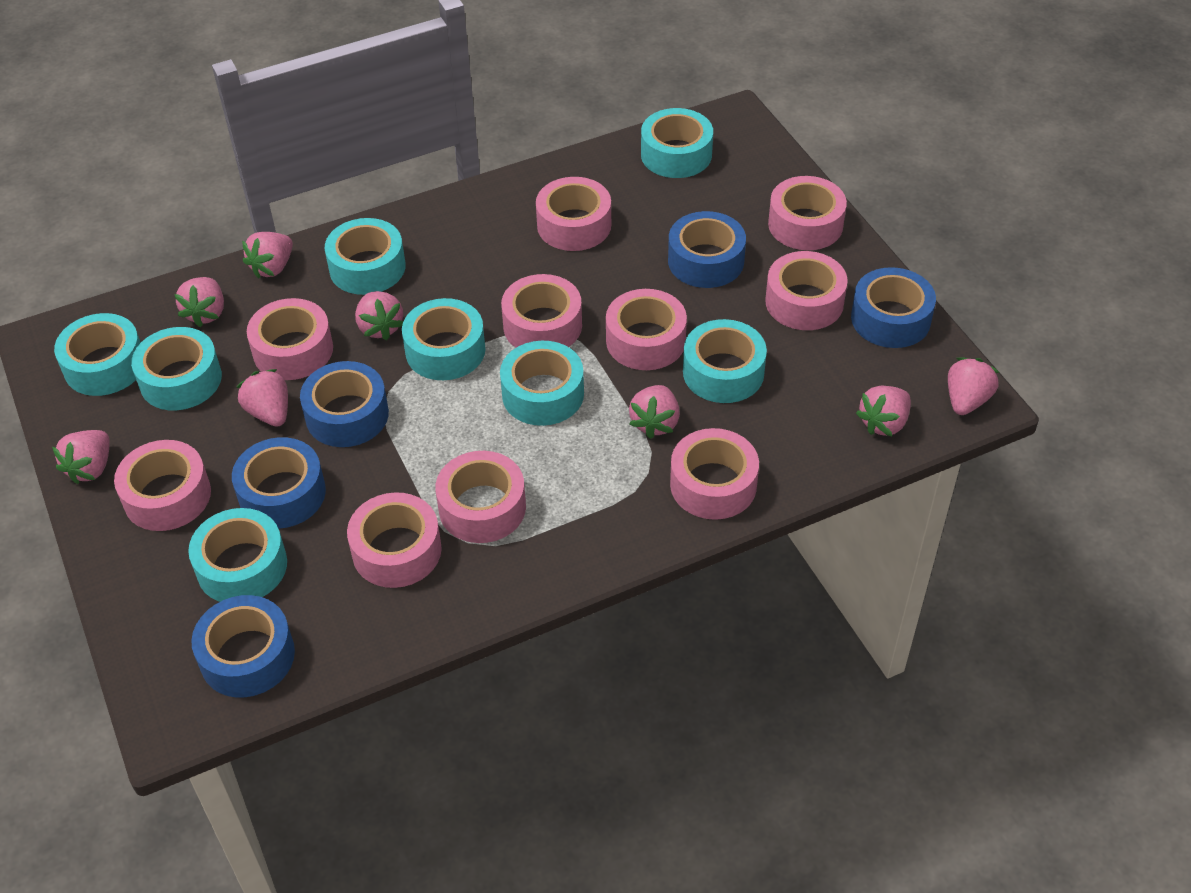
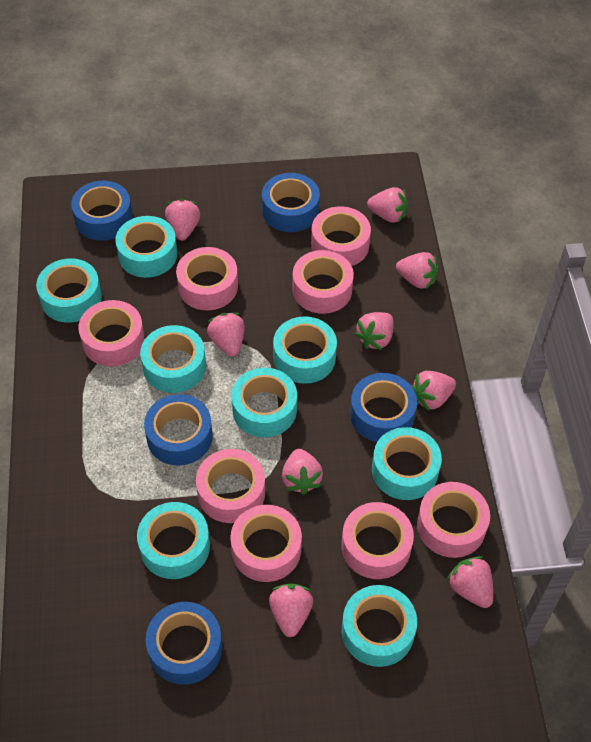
pink strawberry: [52,430,110,484] [174,277,224,327] [236,369,288,427] [242,232,293,278] [355,291,403,340] [629,385,680,439] [856,386,911,436] [948,358,999,415] = 8 -> [165,199,200,241] [207,313,245,357] [269,583,313,637] [282,449,323,495] [354,312,394,350] [367,187,408,223] [396,252,438,289] [411,371,456,411] [447,556,493,608] = 9
pink tape: [114,440,211,531] [247,298,333,380] [347,492,442,588] [435,451,526,543] [501,274,582,348] [536,177,611,251] [606,289,687,370] [670,428,759,520] [765,251,848,330] [768,176,847,250] = 10 -> [78,300,145,366] [176,247,238,310] [196,449,265,523] [230,505,302,582] [292,250,354,314] [311,206,371,266] [341,502,414,579] [417,482,490,558] = 8

